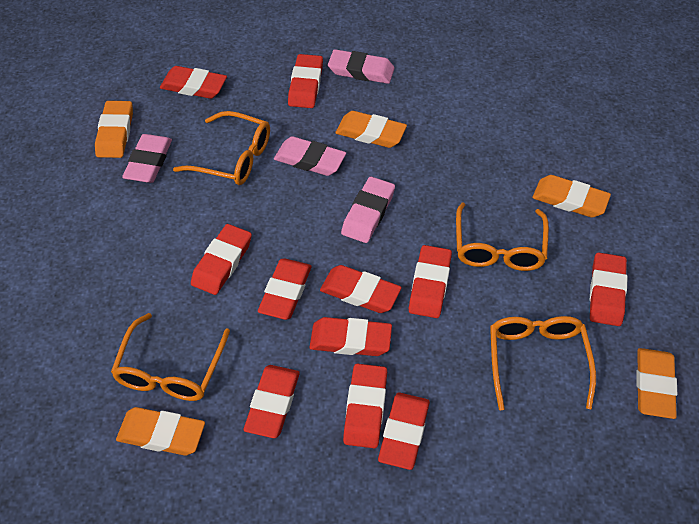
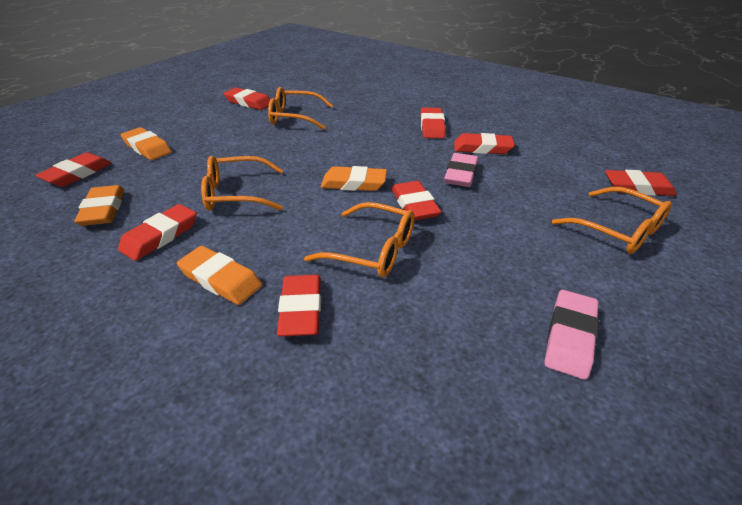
orange eraser: [95,101,133,158] [116,407,205,456] [336,111,407,148] [532,175,611,218] [636,348,677,419] = 5 -> [74,185,125,226] [120,127,172,160] [177,246,262,305] [321,166,387,191] = 4
pink eraser: [122,134,172,183] [274,136,346,176] [328,49,395,84] [341,177,395,243] = 4 -> [444,153,478,187] [545,290,599,380] = 2
red eraser: [160,66,227,99] [191,224,252,295] [244,365,300,438] [258,259,312,320] [288,54,323,108] [309,317,392,356] [320,265,401,313] [343,364,387,448] [378,393,430,470] [409,245,452,318] [590,252,628,326] = 11 -> [35,152,112,187] [118,204,197,261] [224,87,270,110] [277,275,321,337] [391,181,442,221] [421,108,446,138] [454,133,515,154] [605,170,677,196] = 8

